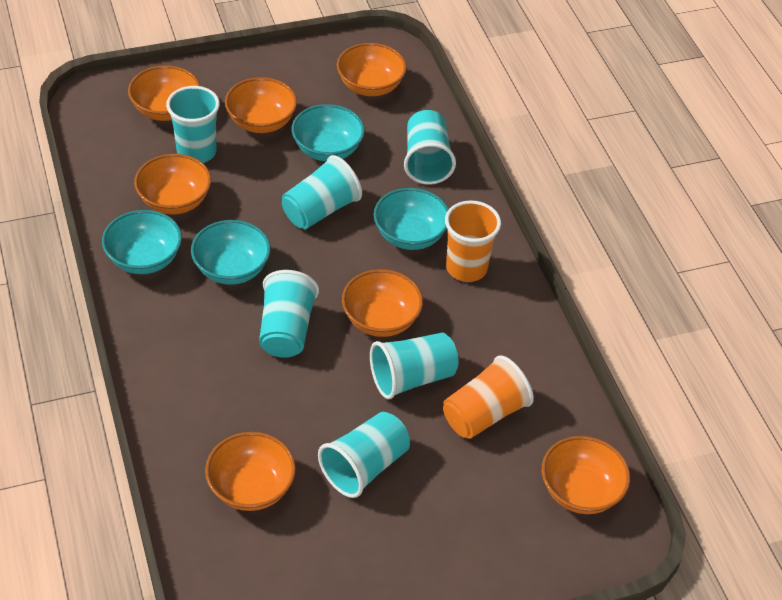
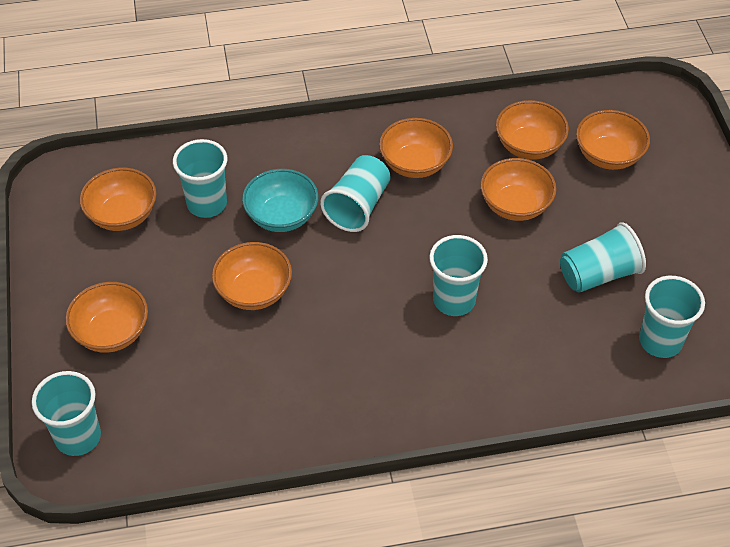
orange cup: [443,355,534,439] [445,200,501,282] = 2 -> none = 0
turquoise bowl: [102,210,182,274] [191,220,271,285] [292,104,365,161] [374,188,449,250] = 4 -> [242,169,319,232] = 1

